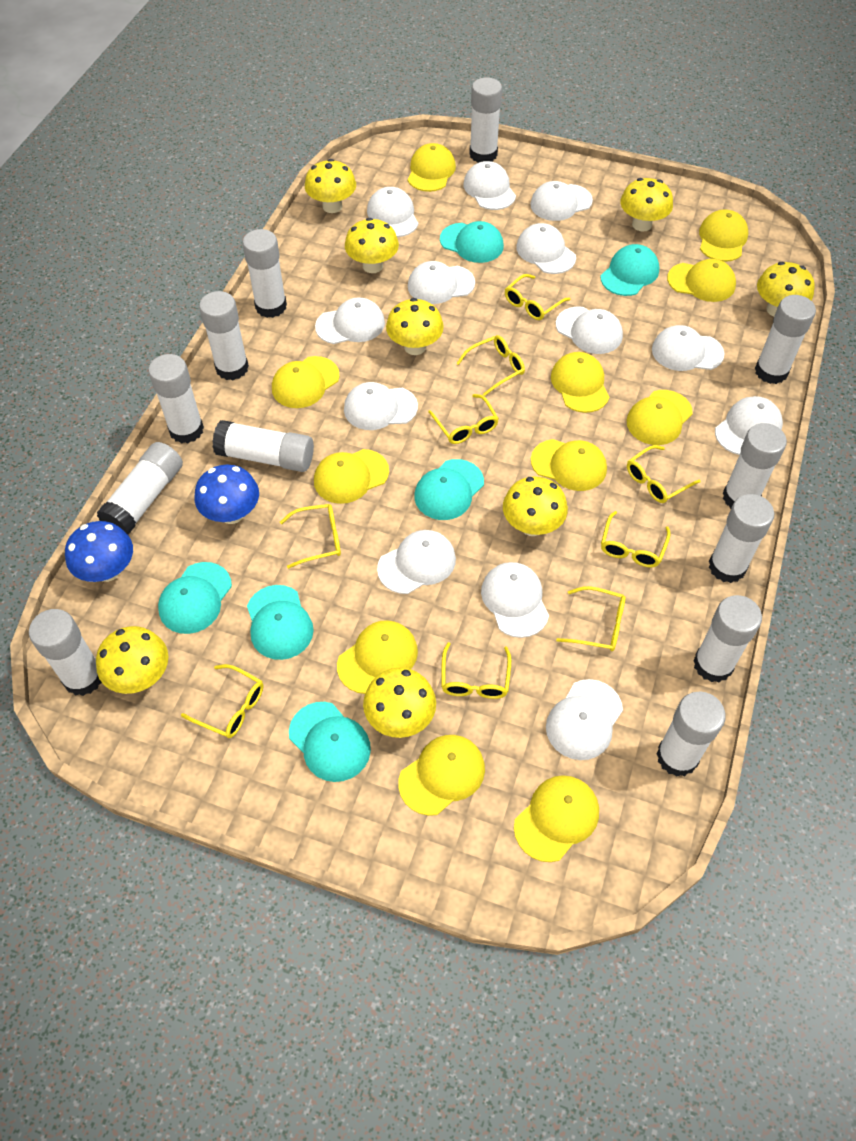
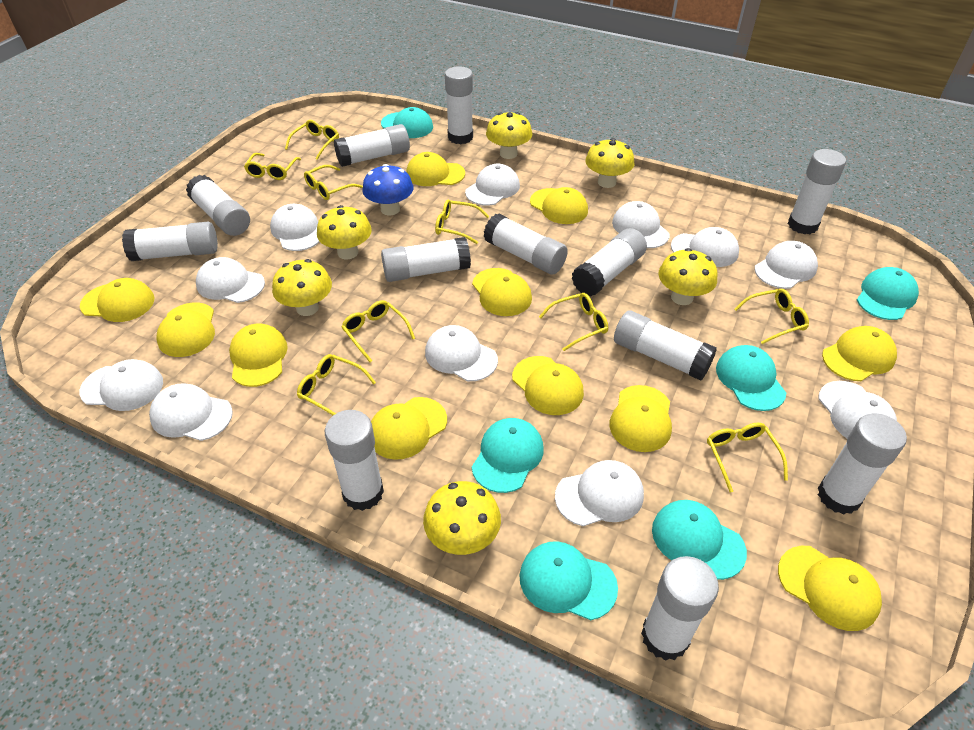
blue mushroom: [65,521,133,582] [195,465,259,524] = 2 -> [362,164,413,216] = 1
white cap: [315,297,385,344] [344,382,418,430] [367,187,418,237] [377,530,456,594] [408,261,475,304] [464,161,516,210] [481,562,549,638] [516,223,576,274] [530,181,593,221] [546,679,623,760] [556,306,623,354] [652,325,725,371] [715,396,783,455] = 13 -> [80,359,163,411] [149,383,233,441] [196,257,265,303] [270,204,320,251] [425,325,498,381] [465,164,520,206] [555,460,644,526] [612,201,670,248] [671,227,739,267] [755,241,818,289] [818,381,897,438] = 11
yellow mushroom: [96,626,168,694] [305,159,356,213] [345,218,399,273] [363,668,436,738] [386,298,444,355] [503,477,568,536] [620,178,673,232] [757,262,815,317] = 8 -> [272,259,332,316] [317,205,372,260] [423,481,501,555] [486,112,532,159] [585,138,634,188] [658,248,717,305] = 6

